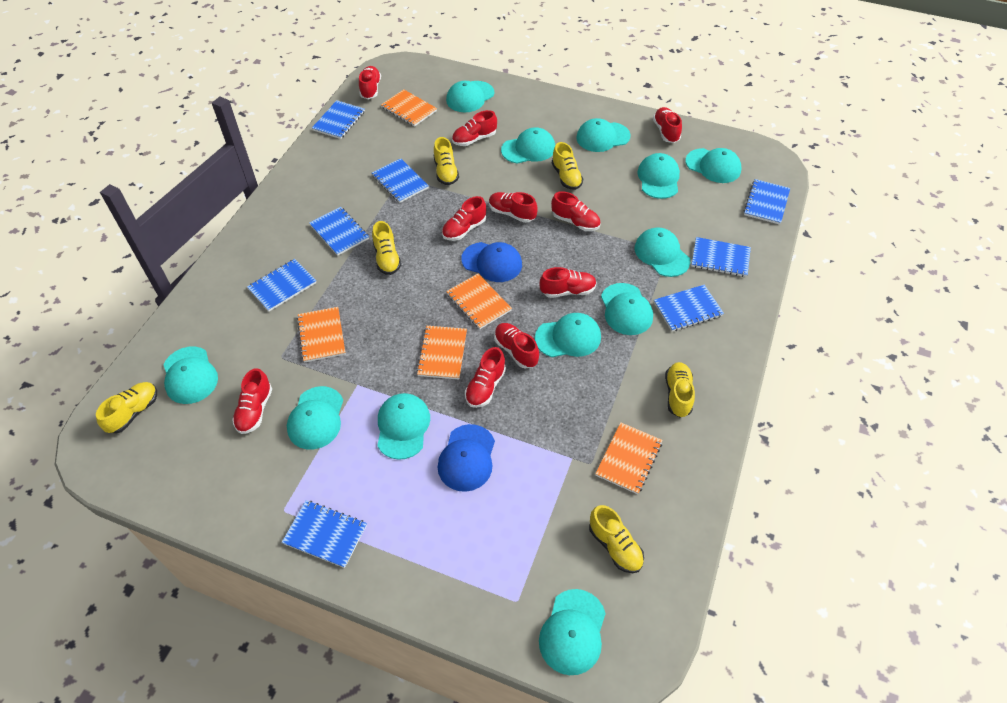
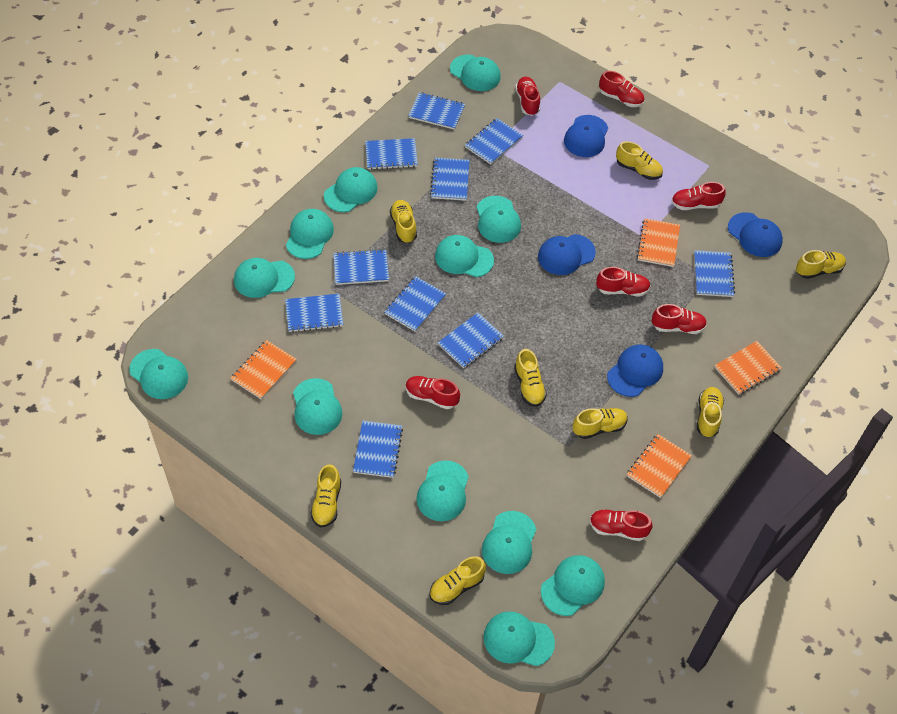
blue cap: [437,424,495,492] [461,242,522,282] = 2 -> [538,234,596,275] [564,115,608,157] [607,344,663,397] [728,212,783,257] = 4
blue notebook: [247,259,316,311] [282,500,367,568] [309,207,369,256] [312,100,365,139] [372,158,429,203] [654,285,724,331] [691,237,751,277] [744,179,790,225] = 8 -> [285,294,343,332] [333,249,389,285] [353,421,403,478] [365,138,418,170] [385,276,446,332] [408,92,465,130] [430,158,470,201] [438,313,504,368] [465,118,523,165] [694,250,735,297] = 10
orange notebook: [297,307,346,362] [381,89,437,127] [416,326,467,379] [446,274,512,329] [595,422,663,494] = 5 -> [231,340,297,399] [627,434,692,498] [637,218,680,267] [715,341,782,395] = 4
red shoe: [232,368,272,434] [359,66,381,99] [442,196,486,241] [452,110,497,146] [465,347,506,408] [489,192,538,223] [494,323,539,369] [540,267,597,298] [551,191,601,231] [653,107,682,143] = 10 -> [406,376,460,409] [515,77,540,116] [590,509,653,541] [596,267,651,297] [599,71,644,107] [652,304,707,334] [671,182,726,210] = 7
yellow shoe: [96,382,157,433] [372,221,401,275] [434,137,459,185] [552,142,583,190] [589,505,644,573] [665,362,695,418] = 6 -> [310,464,341,528] [390,200,417,243] [429,556,486,605] [514,349,547,407] [573,408,628,439] [616,141,663,180] [697,387,724,437] [796,250,846,279] = 8

